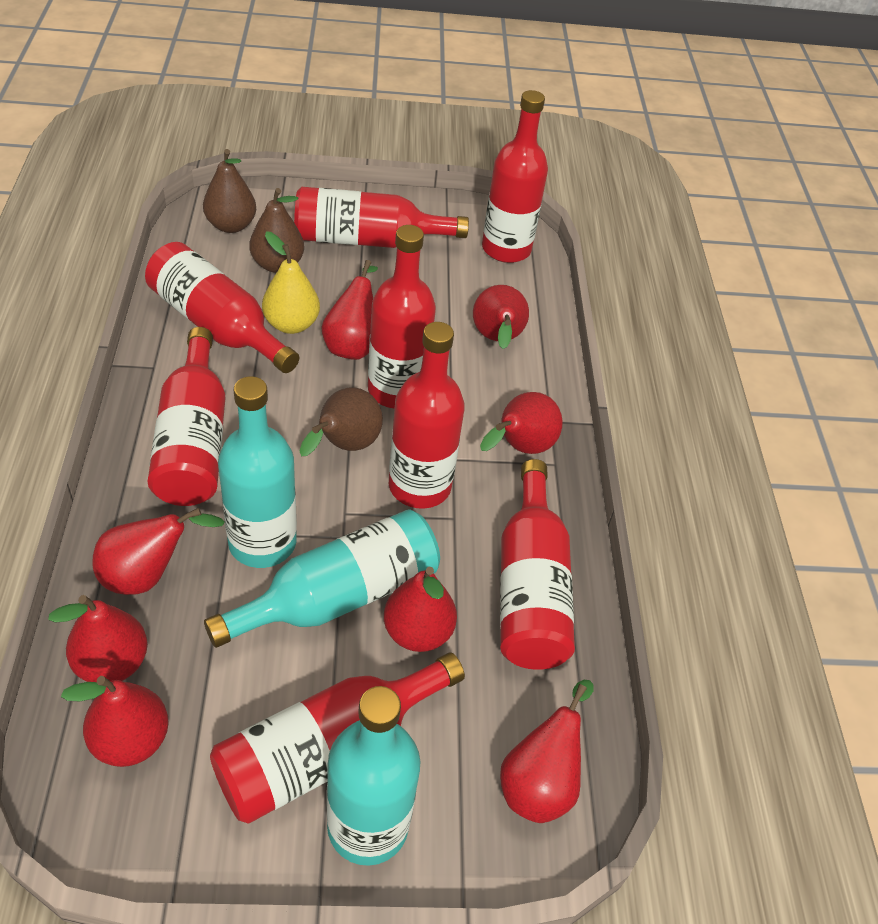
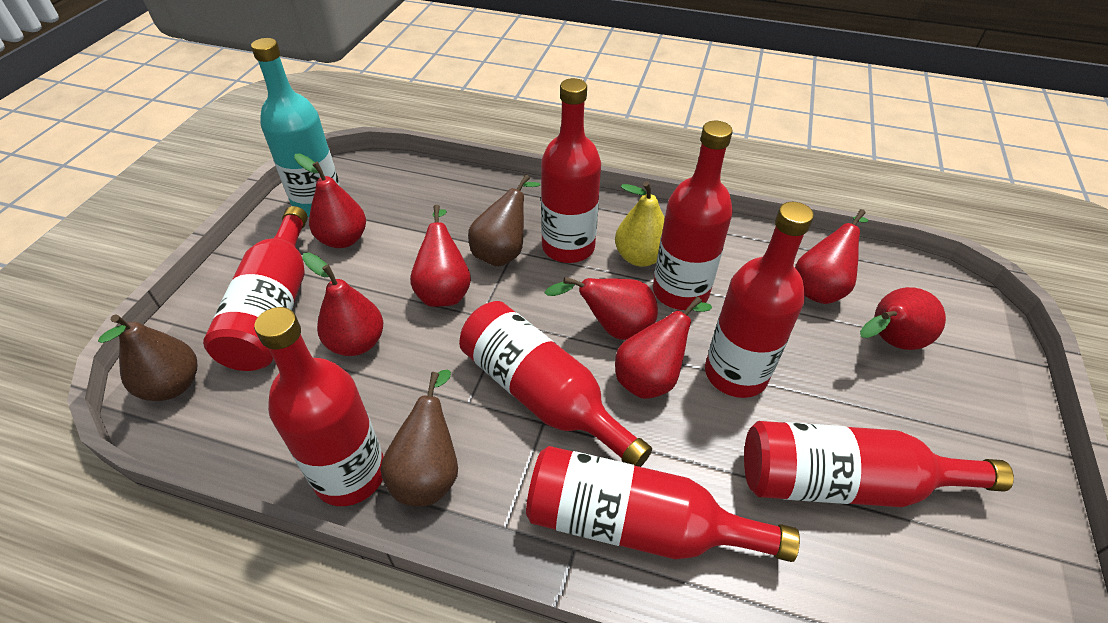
red pear: [48,595,148,682] [61,676,169,767] [92,508,225,595] [321,260,378,360] [384,567,457,652] [473,285,529,349] [480,392,562,454] [500,680,594,823] = 8 -> [294,154,366,248] [302,253,383,356] [410,205,471,307] [544,277,658,340] [615,296,712,399] [795,209,868,304] [860,287,946,350] = 7
turquoise bottle: [204,510,440,648] [218,376,297,568] [326,686,420,866] = 3 -> [251,38,340,217] = 1

